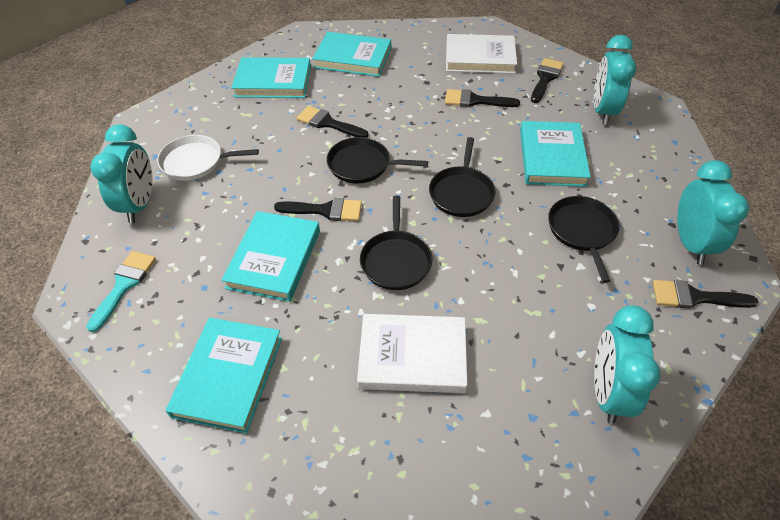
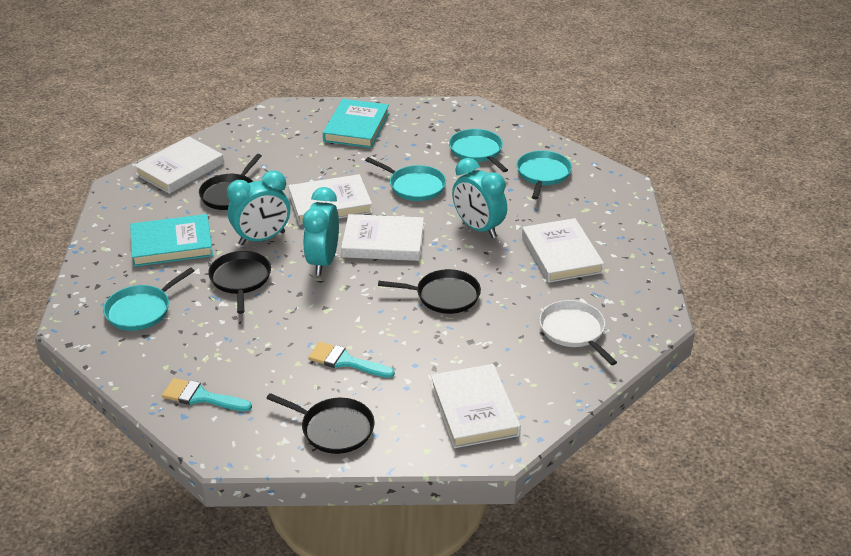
black brush: [274,198,362,221] [297,106,369,138] [445,89,520,107] [531,58,564,103] [653,280,758,309] = 5 -> none = 0
turquoise book: [166,318,282,434] [221,211,320,302] [231,57,311,98] [312,32,391,77] [520,121,591,187] = 5 -> [130,214,213,267] [323,99,389,148] = 2
turquoise brush: [86,251,156,332] = 1 -> [162,378,252,411] [308,342,395,378] = 2
turquoise clock: [90,124,153,223] [594,35,636,125] [594,305,661,424] [677,160,749,265] = 4 -> [227,170,290,245] [303,187,339,276] [452,158,507,238] = 3
turquoise pan: none = 0 -> [103,267,194,331] [365,157,446,201] [449,129,508,172] [516,151,572,199] = 4
white book: [357,314,467,393] [446,34,517,74] = 2 -> [134,136,224,194] [288,174,372,225] [341,214,424,261] [431,364,521,448] [522,218,604,283] = 5

